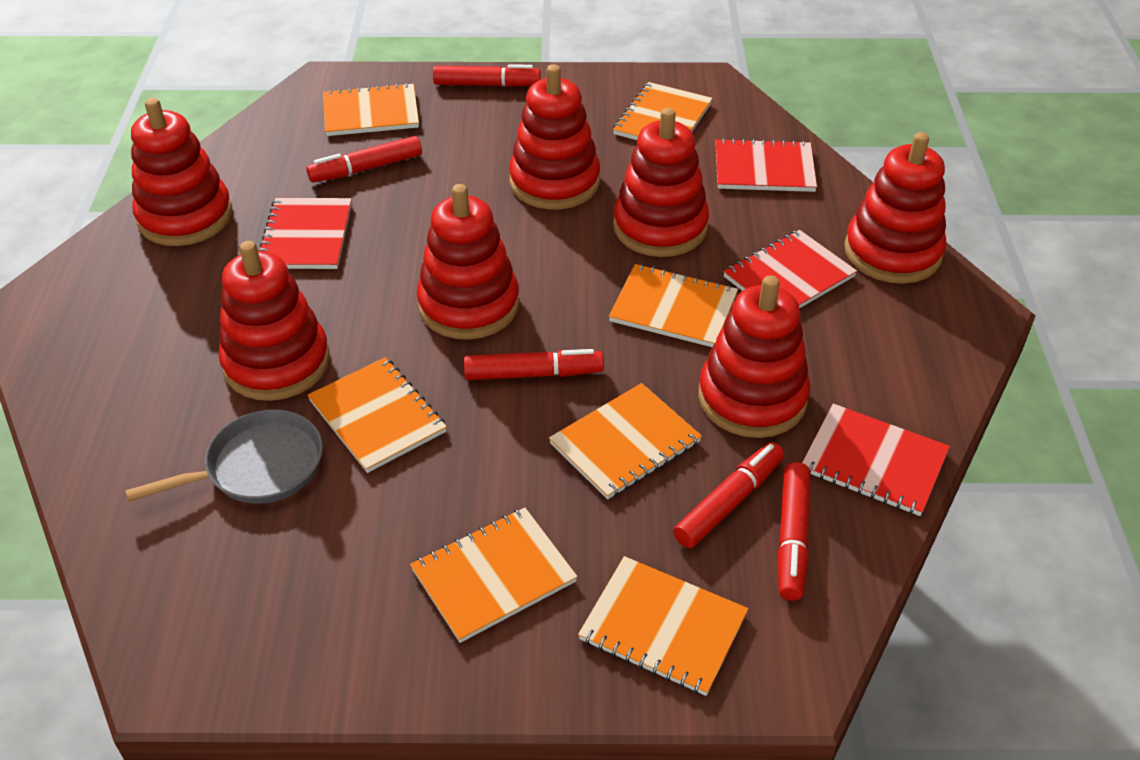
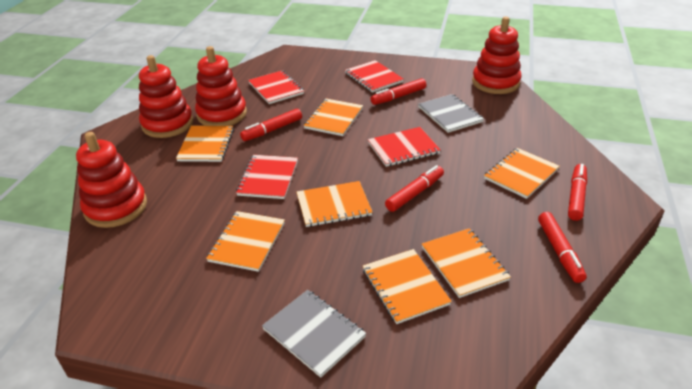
grey notebook: none = 0 -> [262,290,366,378] [418,94,484,133] = 2
grey pan: [125,409,323,504] = 1 -> none = 0
red stacking toy: [131,98,232,246] [219,241,330,401] [417,184,520,340] [509,64,600,210] [613,108,709,257] [698,275,810,438] [844,132,946,284] = 7 -> [76,132,147,228] [139,55,193,138] [195,46,247,126] [472,17,521,94] = 4

